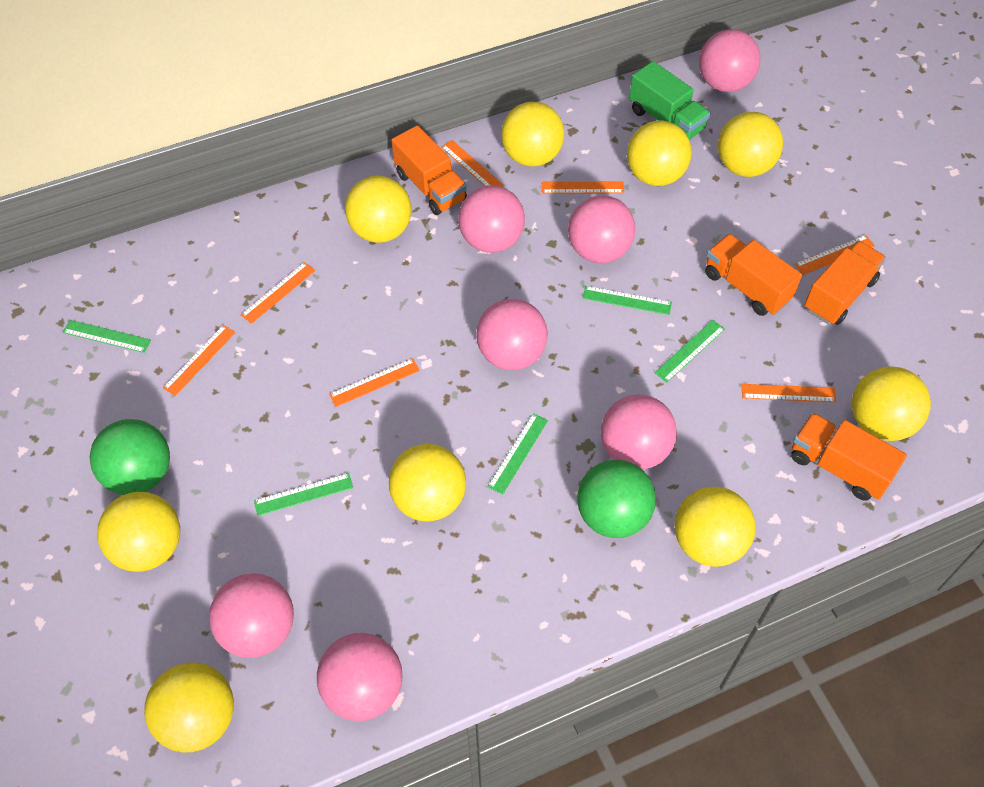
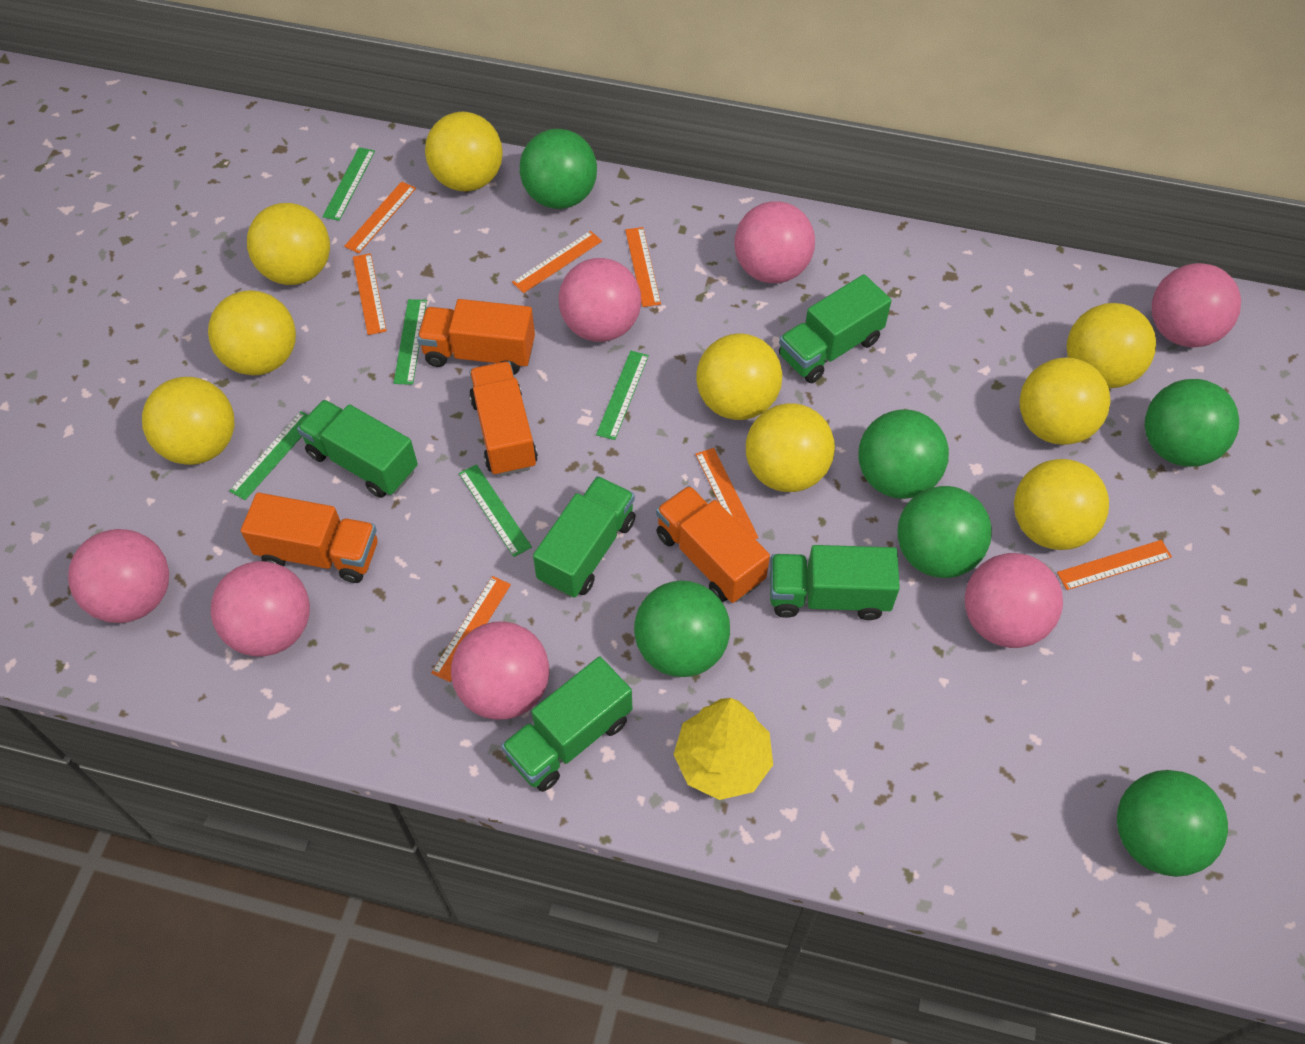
green ball: [90,419,170,495] [577,460,656,538] = 2 -> [520,129,597,209] [634,581,730,677] [858,409,949,499] [897,486,992,578] [1117,770,1228,877] [1145,379,1239,467] = 6
green truck: [629,61,710,140] = 1 -> [297,400,418,498] [501,657,632,792] [533,476,635,598] [770,545,900,620] [779,274,892,383] = 5
yellow tree: none = 0 -> [674,698,773,800] = 1

